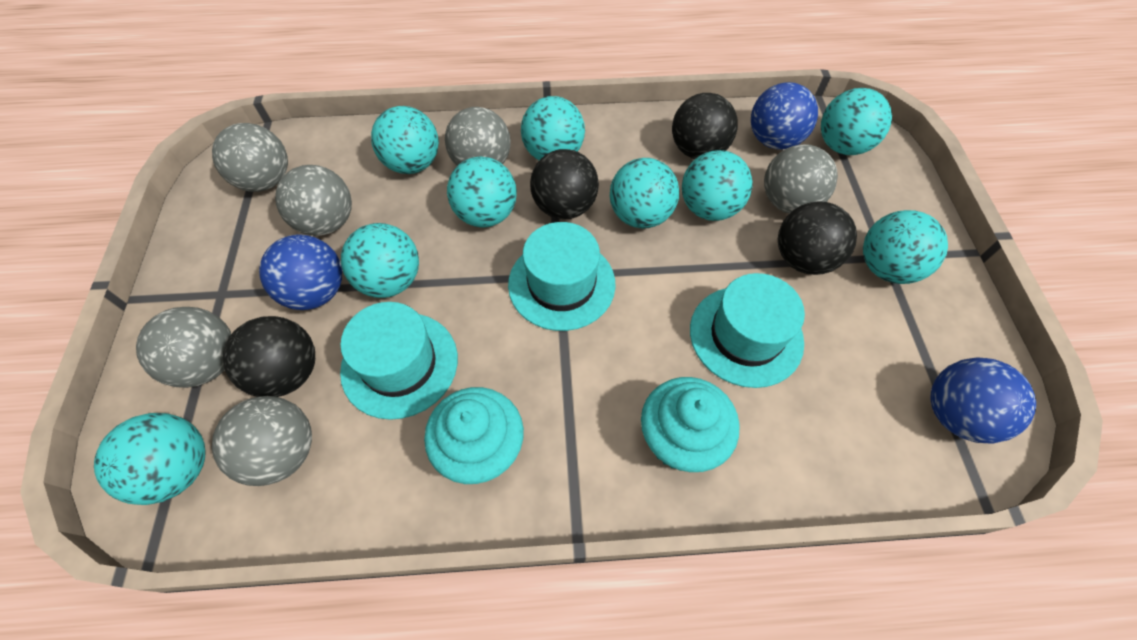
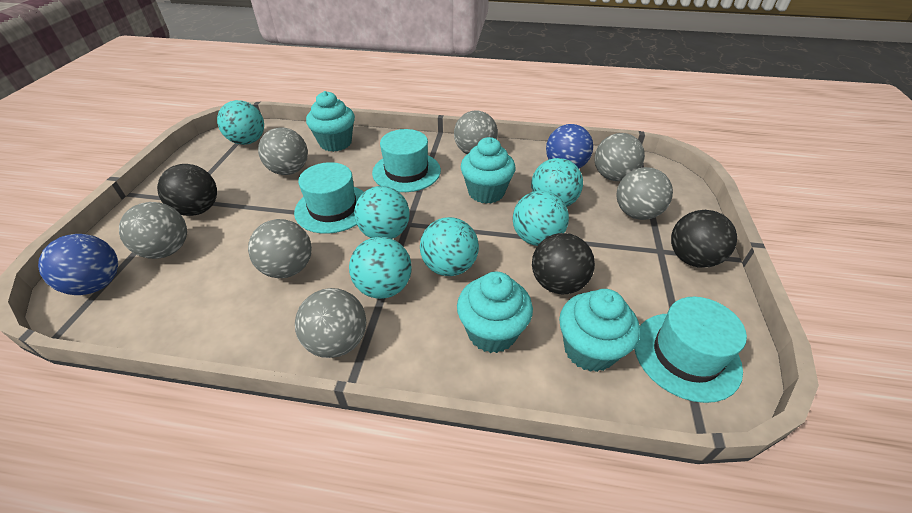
black ball: [223,316,315,397] [530,149,599,220] [672,93,738,159] [778,201,857,275] = 4 -> [157,164,217,216] [532,233,595,294] [671,210,737,268] = 3
blue ball: [259,235,342,310] [751,82,818,150] [931,358,1036,444] = 3 -> [38,234,118,295] [546,124,593,168] = 2
grey ball: [136,307,231,388] [212,123,288,192] [212,396,312,486] [275,165,352,236] [445,107,511,166] [764,144,838,214] = 6 -> [119,202,187,259] [248,219,312,278] [258,127,308,175] [295,288,366,358] [454,110,498,154] [594,133,645,181] [617,167,673,220] = 7
turquoise ball: [94,413,206,505] [341,223,419,298] [371,106,439,174] [447,157,517,227] [521,96,585,160] [610,158,679,228] [682,150,752,221] [821,88,892,155] [863,210,948,284] = 9 -> [217,100,264,145] [349,237,411,299] [354,186,410,239] [420,217,479,276] [513,191,569,246] [531,158,583,207] = 6
turquoise cupcake: [424,387,524,484] [641,377,740,472] = 2 -> [306,91,355,152] [457,272,533,353] [461,137,515,204] [559,289,640,372] = 4

